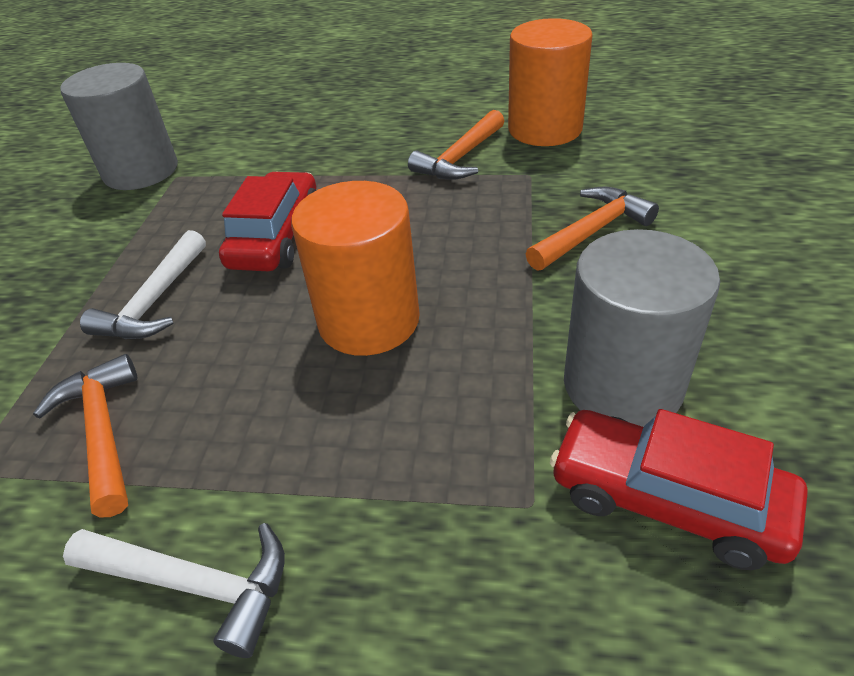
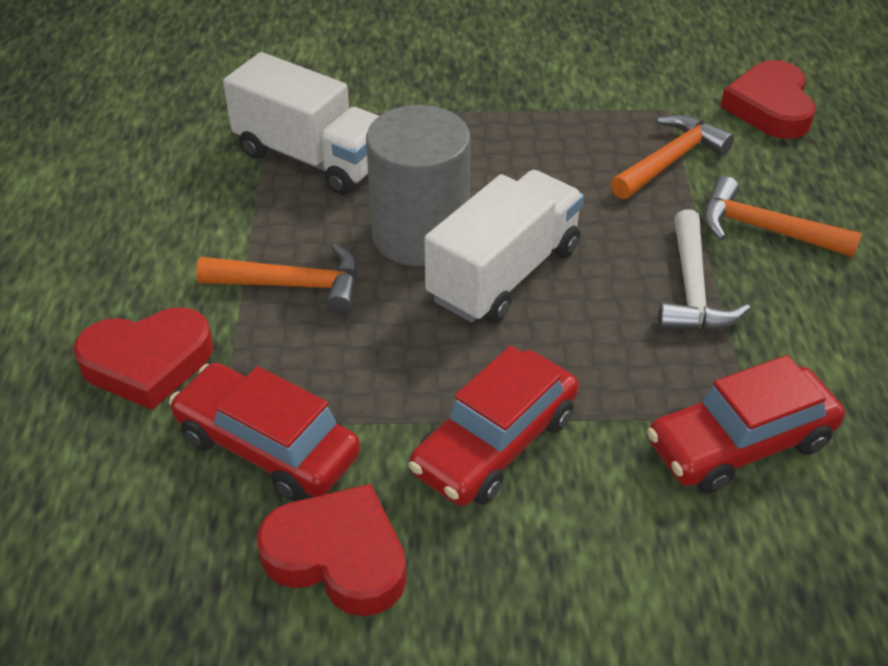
grey cylinder: [60,63,178,190] [564,229,720,427] = 2 -> [366,105,471,266] = 1
orange cylinder: [291,181,420,356] [508,18,593,146] = 2 -> none = 0
red car: [219,172,316,271] [550,409,808,570] = 2 -> [169,363,360,501] [409,346,579,506] [647,355,845,493] = 3
red heart: none = 0 -> [73,307,213,410] [257,484,406,616] [720,60,816,139] = 3
white hammer: [63,523,285,658] [80,230,206,339] = 2 -> [658,209,750,331] = 1
white truck: none = 0 -> [223,52,379,195] [424,170,584,323] = 2

